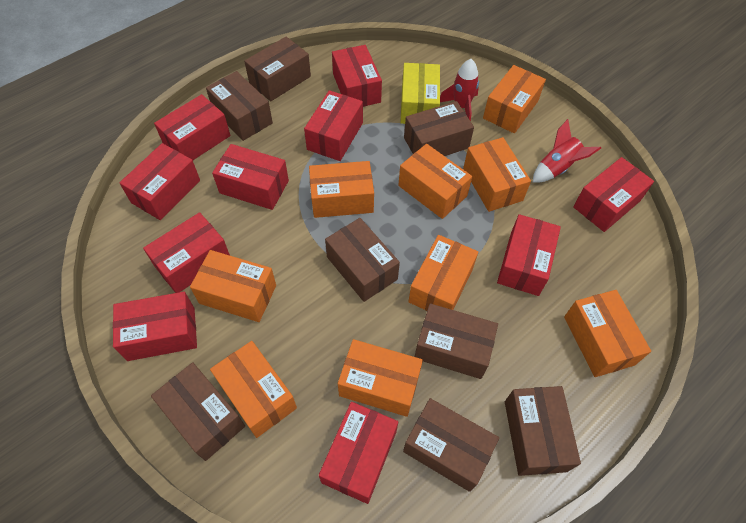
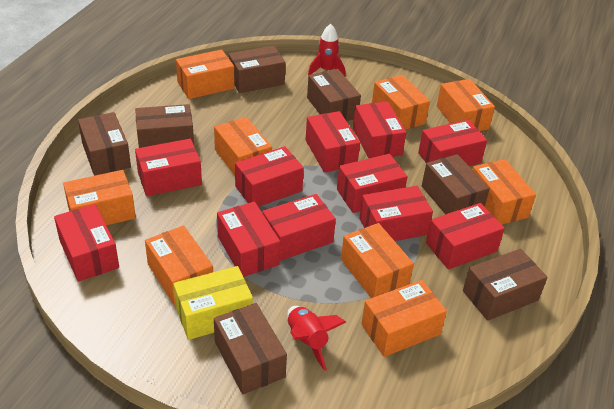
brown box: [151,362,245,461] [206,71,273,141] [244,36,311,101] [325,218,400,302] [403,398,499,492] [404,101,474,156] [415,303,498,379] [505,386,581,476] = 8 -> [78,112,131,176] [135,104,194,148] [214,303,287,395] [229,46,286,93] [307,69,361,121] [422,154,490,214] [463,249,548,321] = 7
red box: [113,292,197,361] [119,143,200,220] [143,212,230,293] [154,94,231,160] [212,144,289,210] [304,90,363,161] [319,402,398,504] [332,45,382,107] [497,214,561,296] [573,157,654,232] = 10 -> [54,204,119,282] [135,139,202,196] [217,202,280,277] [235,146,304,207] [262,194,336,261] [305,111,360,172] [337,154,407,213] [353,101,406,158] [360,186,433,241] [418,120,487,166] [426,203,505,270] = 11

